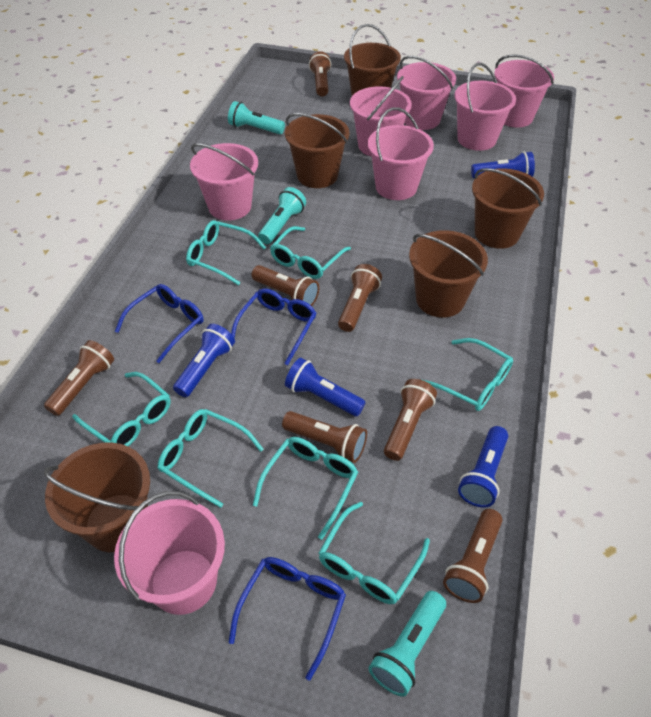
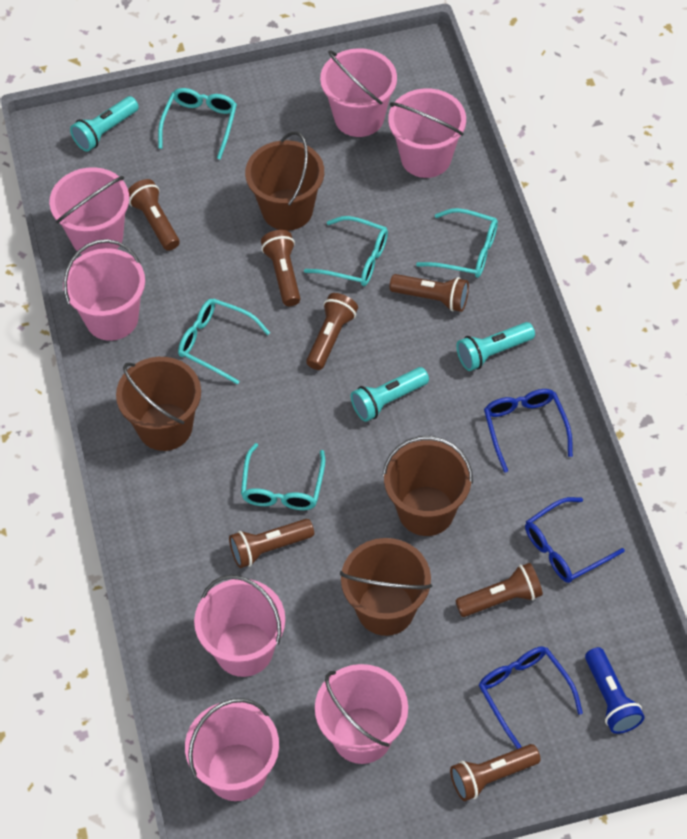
blue flashlight: [173,324,235,397] [285,358,366,417] [458,426,508,508] [471,151,535,179] = 4 -> [585,647,645,734] = 1
brown bucket: [44,442,150,552] [285,113,349,188] [344,24,401,95] [409,230,488,318] [472,168,544,249] = 5 -> [116,357,201,451] [245,131,324,231] [340,538,432,636] [382,436,473,536] = 4
turquoise glasses: [72,372,171,446] [157,409,263,508] [186,220,266,285] [253,437,358,540] [270,226,351,279] [318,502,430,604] [420,338,513,411] = 7 -> [158,88,237,160] [178,298,270,385] [241,443,325,510] [304,216,388,286] [416,208,498,278] = 5

